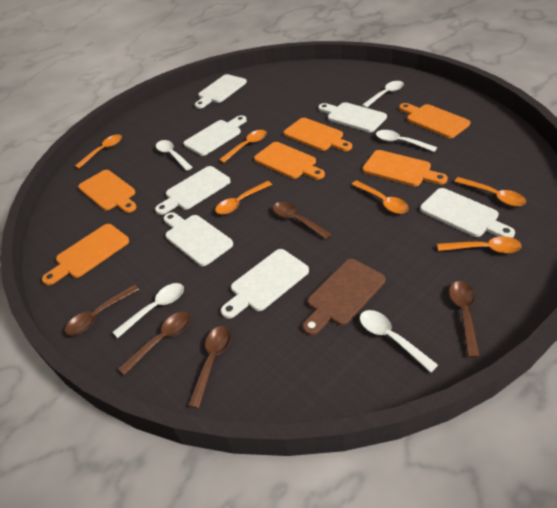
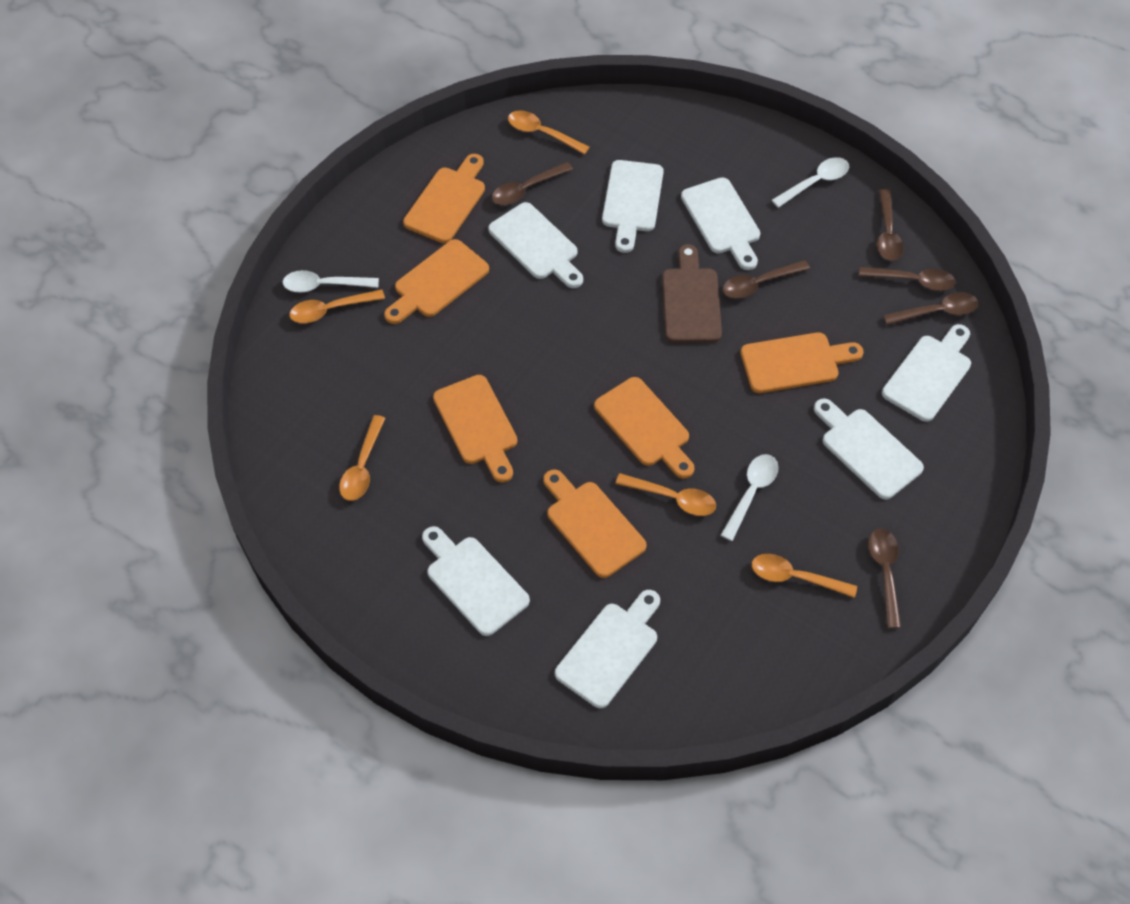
brown spoon: [65,285,139,335] [118,312,191,375] [188,326,231,408] [273,202,332,239] [449,281,480,358] = 5 -> [492,162,573,205] [722,260,810,299] [859,267,956,291] [868,528,901,628] [877,189,904,261] [883,292,978,325] = 6
orange spoon: [75,134,122,169] [215,181,272,215] [219,130,267,163] [351,180,409,214] [437,236,522,253] [454,177,526,206] = 6 -> [289,289,385,323] [339,415,386,501] [508,110,590,155] [615,473,716,516] [752,554,857,598] = 5
white spoon: [113,283,184,338] [156,140,192,171] [360,310,438,372] [362,81,404,108] [376,130,437,152] = 5 -> [283,270,379,293] [721,454,778,541] [772,157,849,208] = 3

